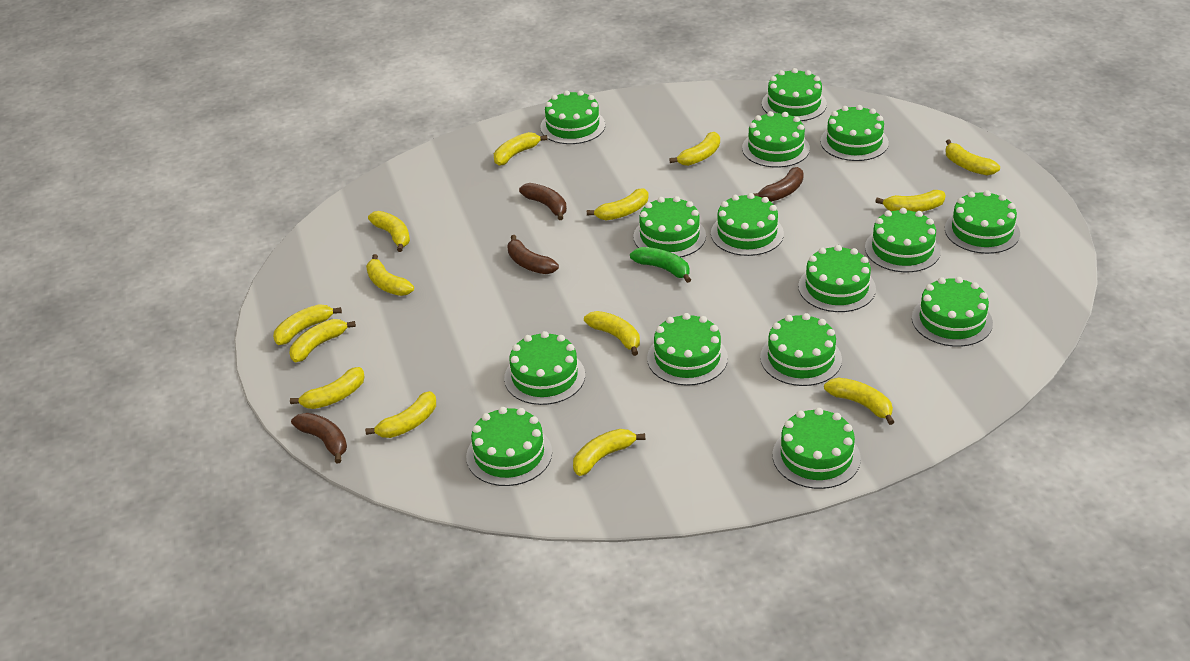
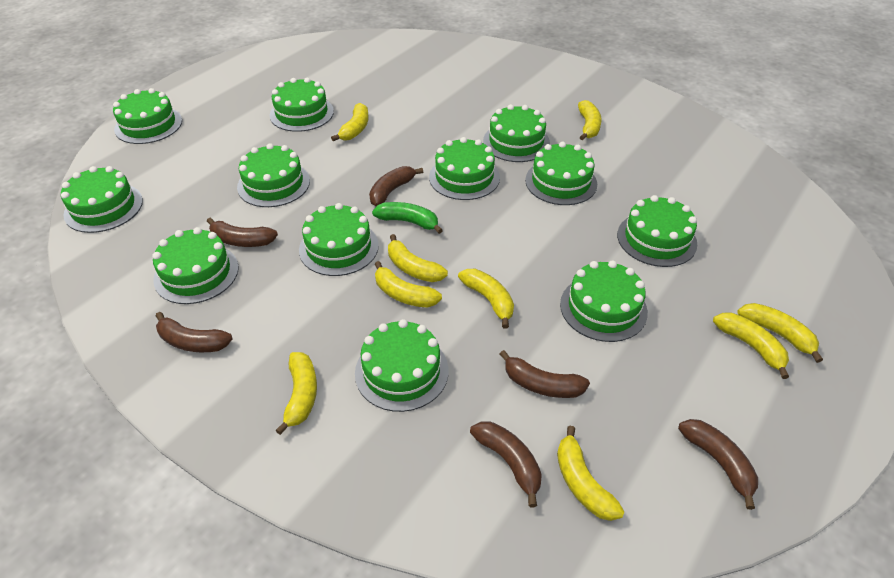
brown banana: [291,413,347,464] [507,235,559,274] [519,183,567,220] [754,167,804,202] = 4 -> [156,312,233,352] [207,218,278,247] [369,166,423,206] [470,421,542,507] [500,350,590,398] [678,419,758,510] = 6
green cake: [466,407,552,486] [504,331,585,405] [540,90,605,144] [633,196,706,257] [647,313,728,386] [711,193,784,256] [742,111,810,168] [760,313,842,386] [762,68,827,121] [773,408,861,489] [798,245,876,312] [820,105,889,161] [865,208,941,272] [912,277,993,347] [945,190,1020,254] = 15 -> [61,166,143,233] [113,88,182,144] [152,227,239,304] [237,143,310,207] [270,78,334,132] [299,203,379,276] [355,319,449,412] [429,137,500,200] [483,104,550,162] [525,142,597,205] [560,260,648,342] [617,195,697,267] = 12
yellow banana: [273,304,342,345] [290,319,356,362] [290,367,365,409] [365,391,436,438] [366,254,414,296] [368,211,410,252] [494,132,547,166] [573,429,645,476] [584,311,640,356] [587,189,648,220] [669,132,720,166] [824,377,894,425] [875,190,946,212] [945,139,1000,175] = 14 -> [275,352,317,435] [331,103,369,141] [375,261,442,308] [388,234,448,282] [458,269,514,328] [557,426,624,521] [578,100,602,140] [713,312,789,379] [738,303,823,363] = 9

